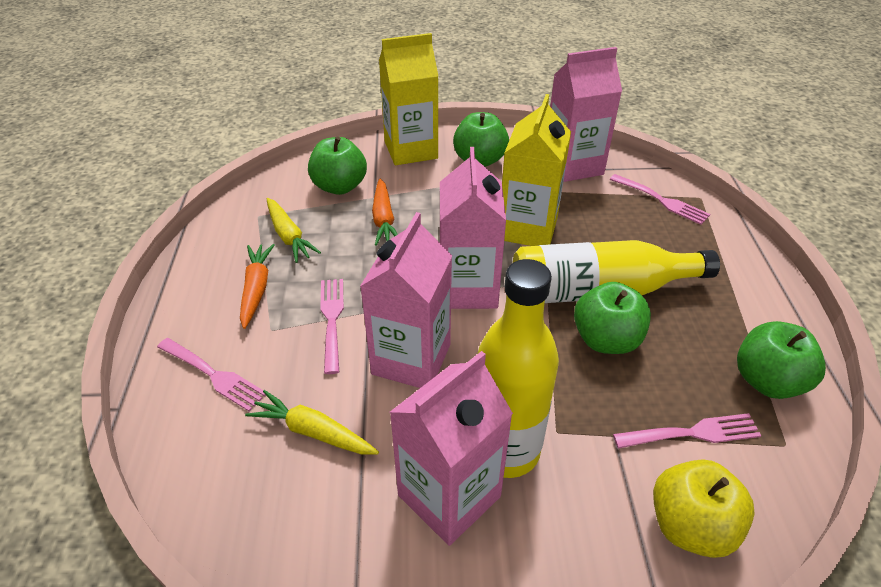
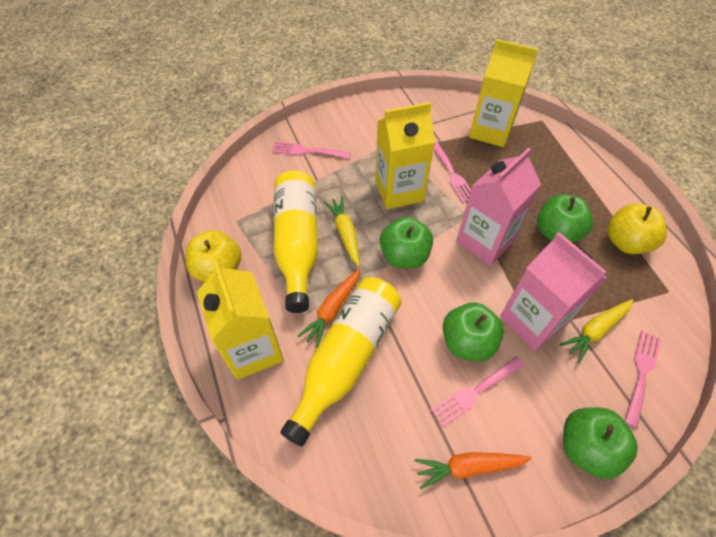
pink carton: [360,212,452,388] [389,351,513,546] [439,147,506,309] [550,47,622,182] = 4 -> [456,148,541,266] [500,232,607,351] = 2
yellow apple: [653,460,755,558] = 1 -> [185,230,241,282] [607,204,667,254] = 2
yellow carton: [379,33,438,165] [502,94,571,246] = 2 -> [197,261,284,380] [375,102,435,209] [469,39,538,147] = 3

